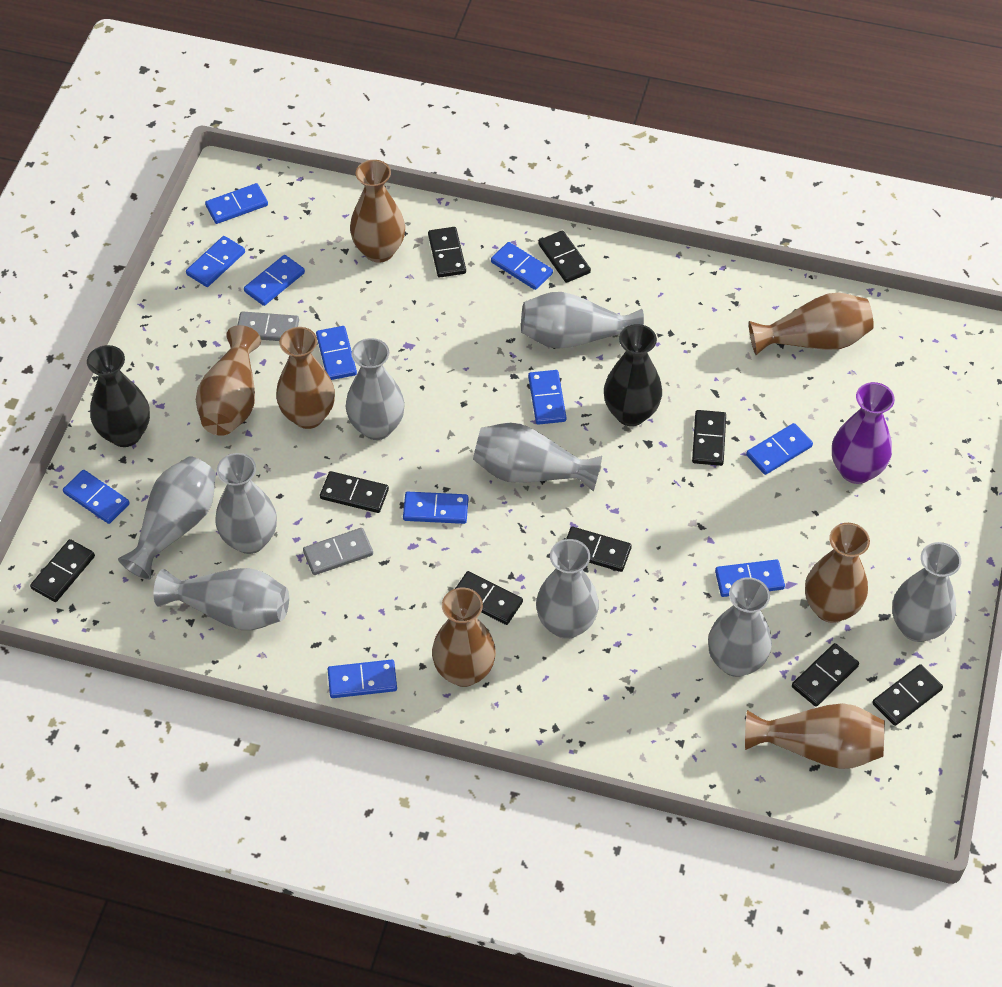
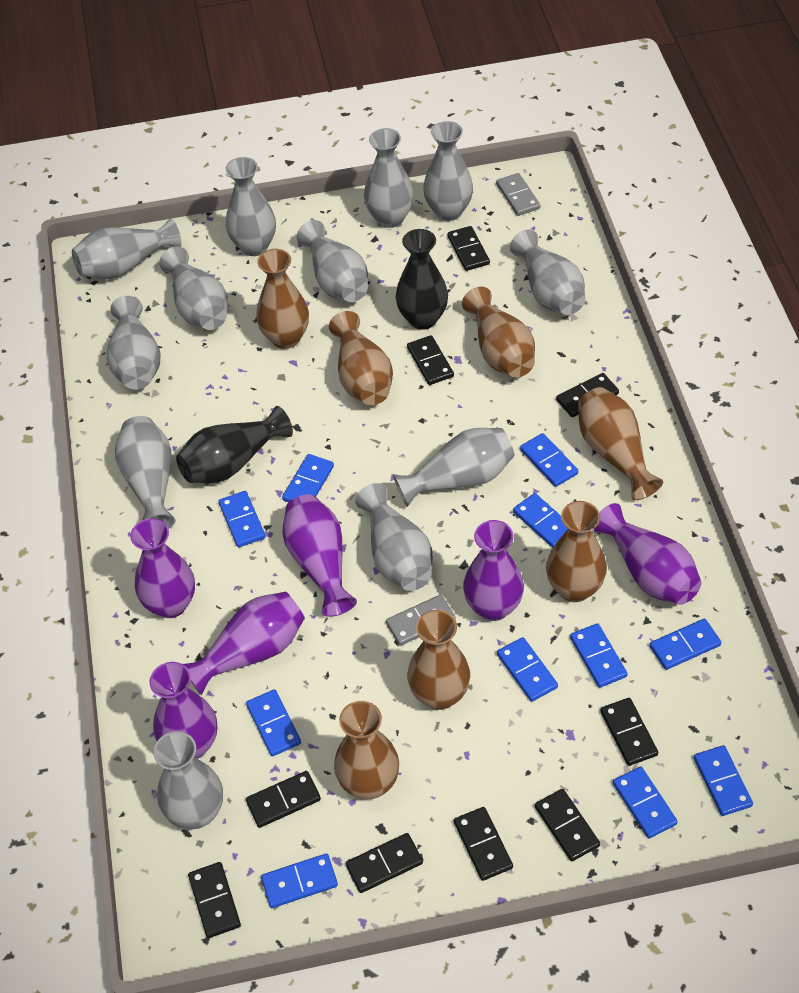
grey vase: [118,456,216,580] [153,568,289,630] [215,453,277,554] [346,338,405,440] [473,422,602,491] [521,292,644,349] [536,539,599,639] [708,577,772,677] [892,542,961,642] = 9 -> [72,218,181,279] [107,296,160,390] [115,416,176,528] [154,731,223,829] [159,247,228,330] [225,157,276,256] [297,220,368,302] [355,483,433,591] [364,128,414,228] [393,428,514,507] [423,121,473,221] [510,229,585,315] = 12
purple vase: [832,382,895,484] = 1 -> [130,518,195,618] [149,662,217,759] [183,592,305,696] [282,494,357,617] [463,520,524,621] [594,503,701,605] = 6

